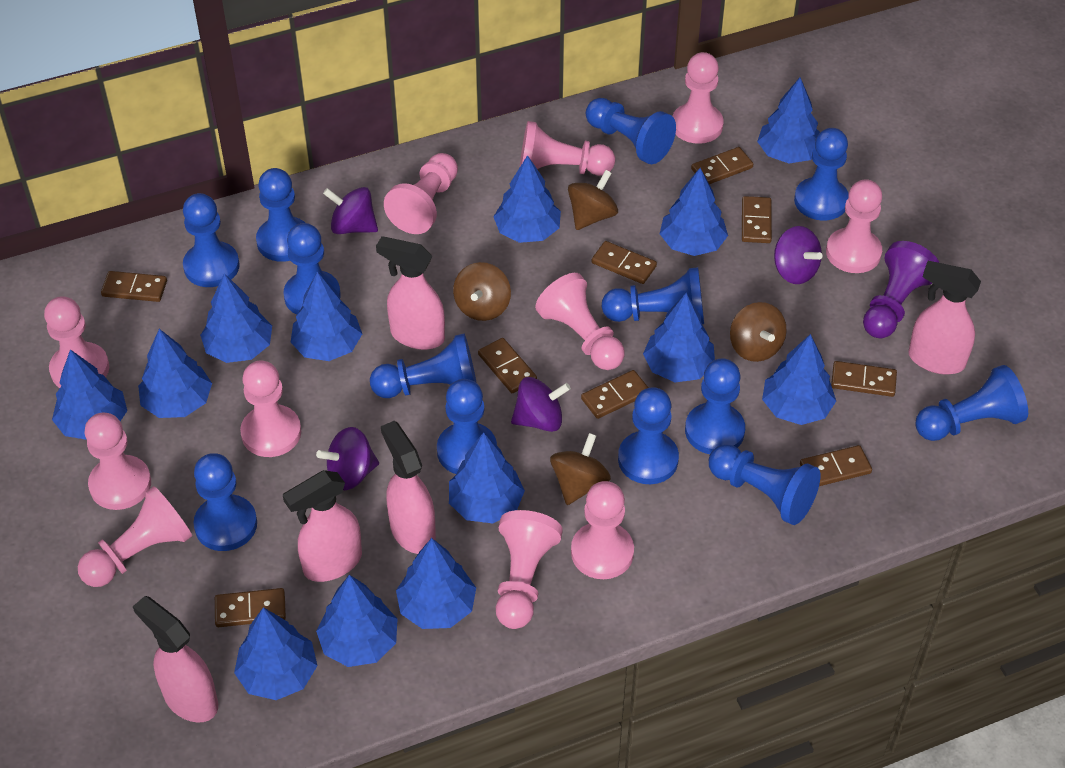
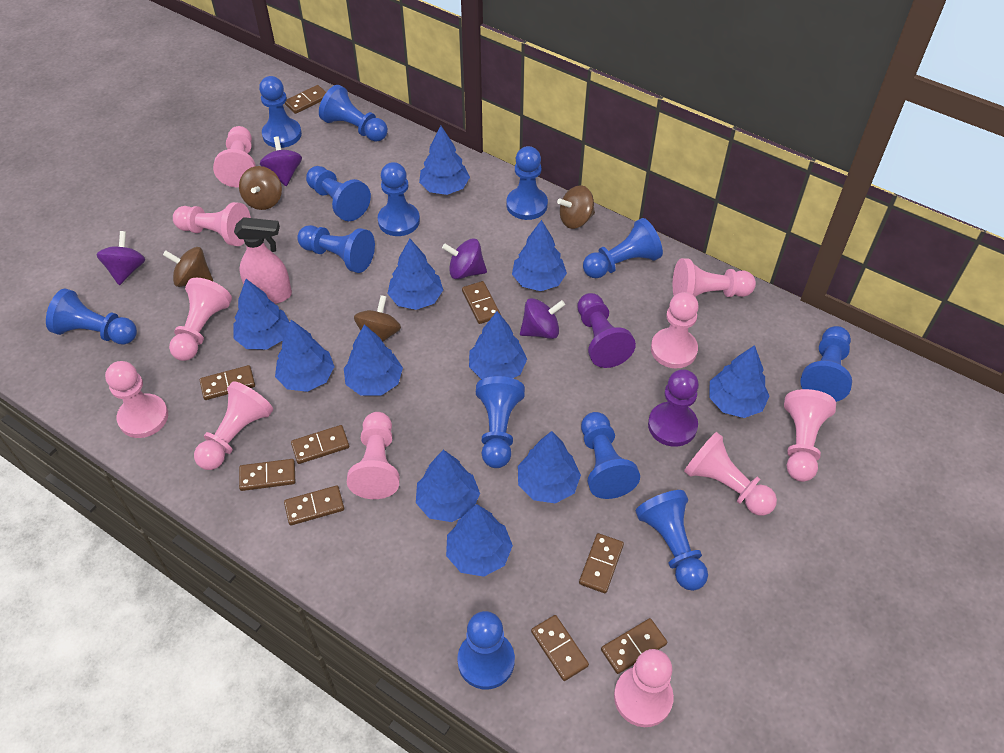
blue tree: [52,349,127,440] [138,329,212,418] [200,273,272,363] [234,607,318,700] [291,272,362,361] [316,575,397,667] [396,538,476,629] [449,432,525,523] [493,155,561,243] [643,293,715,382] [660,168,728,256] [757,77,820,163] [762,334,836,425] = 13 -> [234,279,290,350] [275,320,335,392] [344,324,403,396] [387,239,443,310] [416,450,480,522] [419,126,470,195] [446,504,513,577] [469,311,527,379] [512,220,567,291] [518,431,581,504] [709,345,769,418] = 11
pink spray bottle: [133,596,218,723] [283,470,362,582] [376,236,445,350] [381,421,436,554] [908,261,981,374] = 5 -> [234,217,292,304] = 1
purple pawn: [863,241,939,338] = 1 -> [577,293,636,368] [648,370,699,447] = 2

